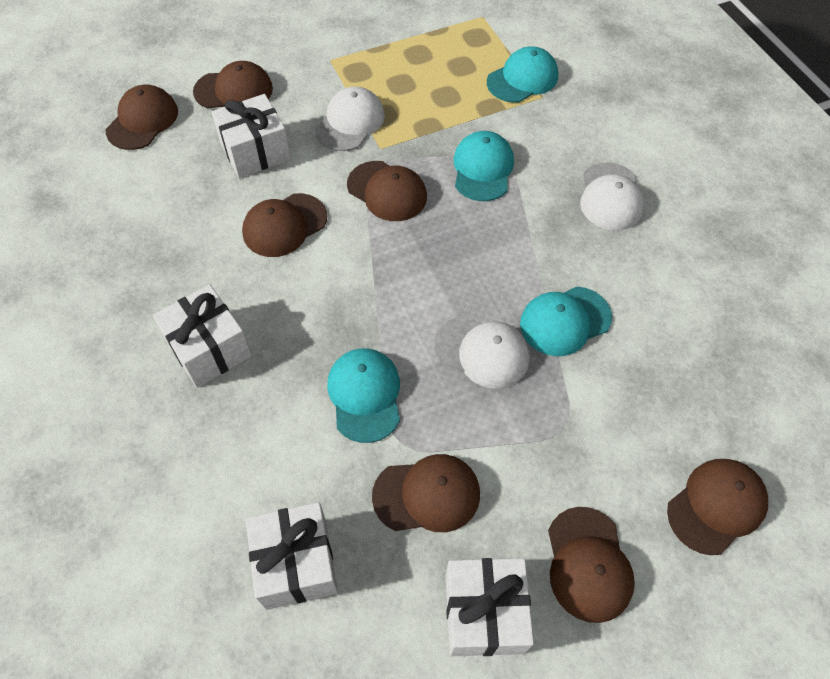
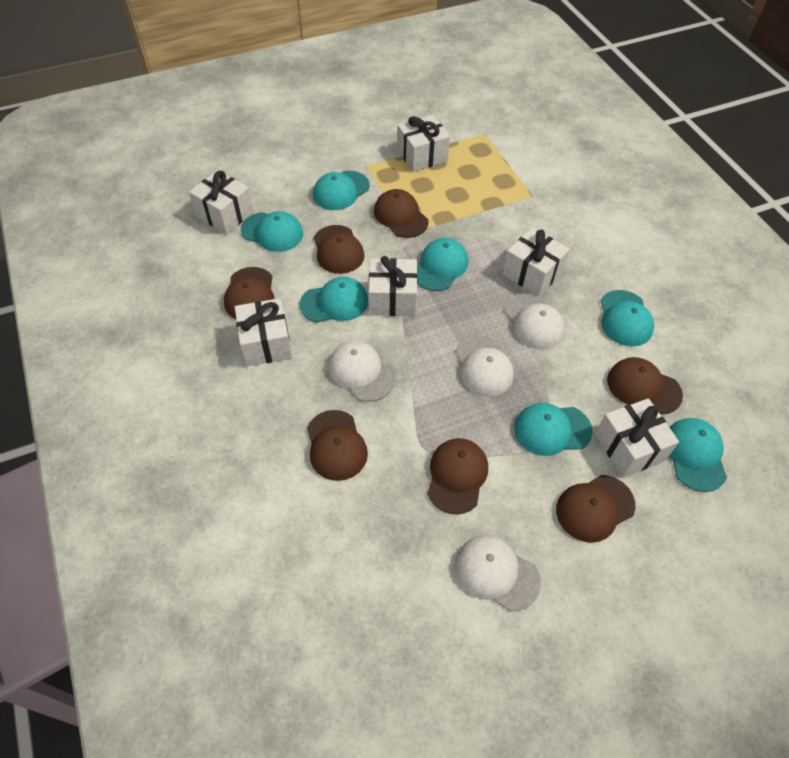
turquoise cap: [327,348,400,443] [453,131,514,201] [487,46,558,103] [520,286,612,356] = 4 -> [241,211,303,252] [300,277,368,323] [313,171,370,210] [417,238,468,291] [514,403,593,456] [601,290,654,347] [669,418,727,492] = 7
white cap: [315,86,385,151] [434,316,530,389] [580,162,644,230] = 3 -> [328,341,395,402] [455,535,541,612] [456,335,514,397] [504,294,565,349] = 4
white gift: [153,284,252,388] [211,94,291,178] [246,502,338,610] [446,558,534,656] = 4 -> [189,170,254,234] [235,298,292,366] [369,256,418,316] [397,115,450,172] [503,227,570,296] [595,398,679,477] = 6

